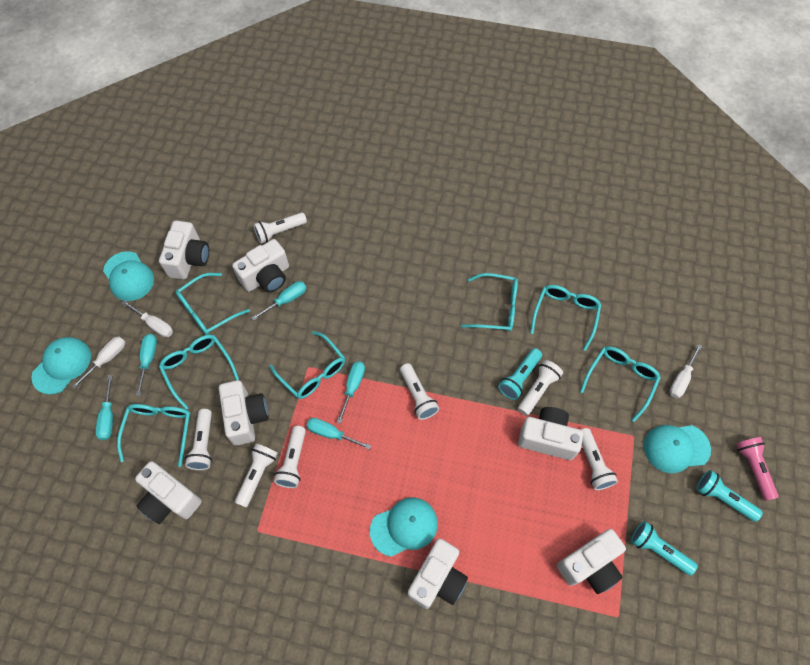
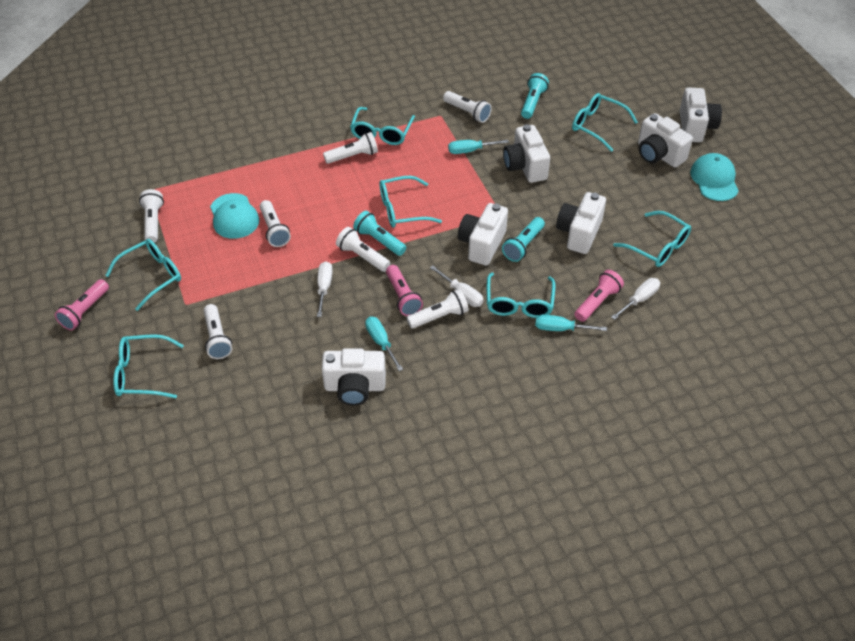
pink flashlight: [736,437,779,501] = 1 -> [55,279,109,330] [386,265,423,316] [575,270,624,322] = 3
turquoise cap: [31,337,91,394] [103,251,154,301] [370,498,438,557] [644,425,711,473] = 4 -> [210,193,259,239] [690,153,739,201] = 2
turquoise screwdriver: [95,375,113,440] [136,334,157,396] [251,281,306,321] [306,418,371,450] [337,361,365,424] = 5 -> [365,317,403,371] [448,140,509,154] [535,314,607,331] = 3
white camera: [135,461,202,524] [159,221,209,280] [219,380,269,446] [232,239,289,293] [408,538,468,609] [518,407,583,460] [557,529,626,594] = 7 -> [322,348,386,405] [458,203,508,266] [503,124,550,183] [556,192,606,254] [638,113,693,168] [680,87,722,142] = 6

